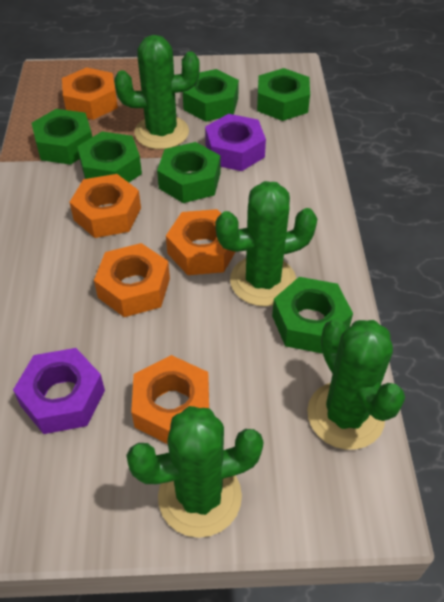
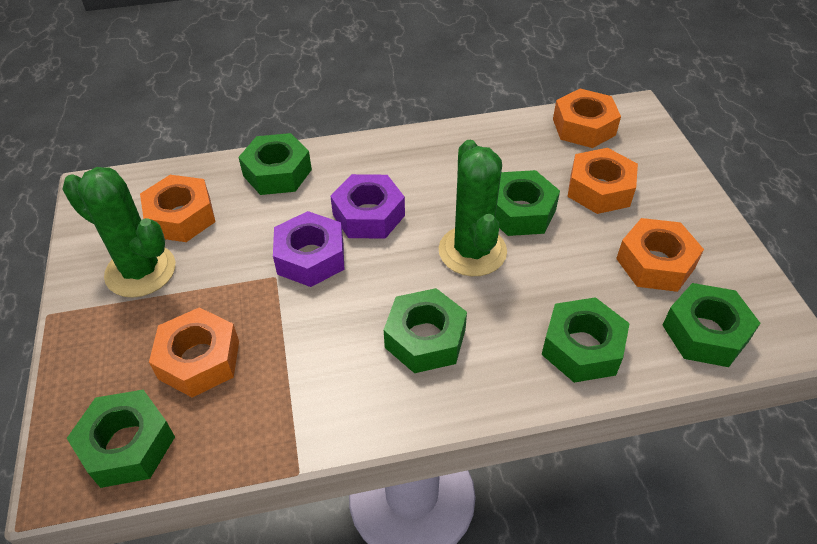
green cactus: [114,35,200,149] [126,406,264,538] [215,181,317,306] [307,319,405,450] = 4 -> [62,167,176,298] [439,140,507,276] = 2

